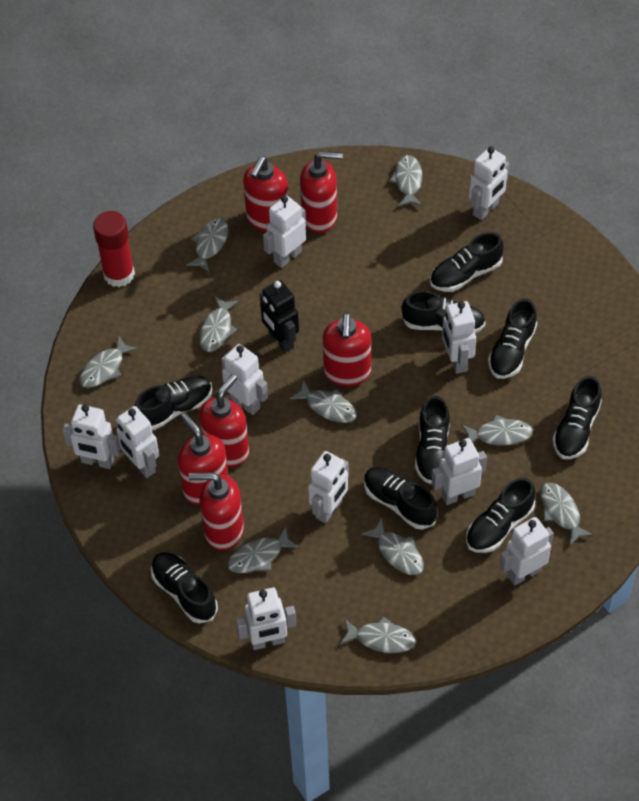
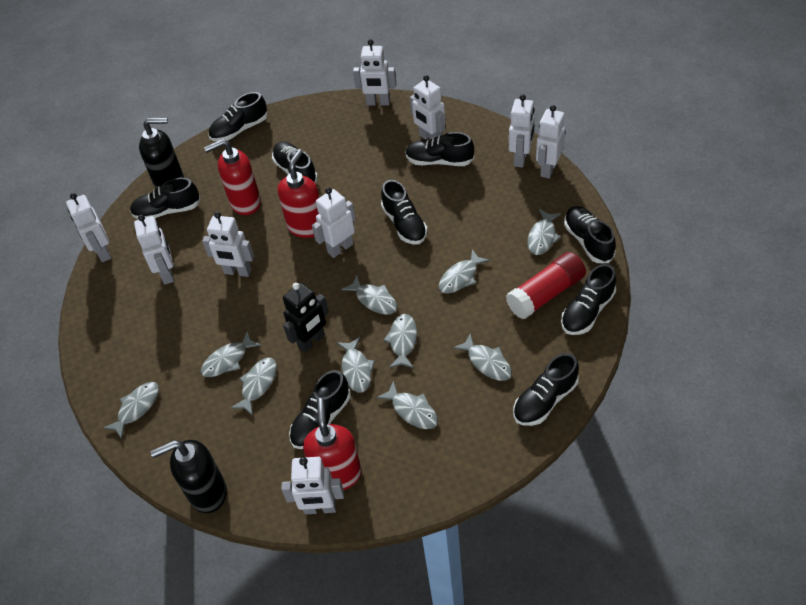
black soap dispenser: none = 0 -> [139,117,184,189] [150,440,227,513] = 2
red soap dispenser: [178,413,229,505] [189,472,244,551] [199,374,249,467] [243,156,288,232] [300,151,343,233] [323,313,371,386] = 6 -> [204,139,261,215] [278,149,320,238] [303,398,362,490] = 3
white robot: [62,404,120,469] [115,406,159,478] [222,344,268,415] [236,588,296,650] [263,196,306,268] [308,451,349,523] [432,438,487,505] [442,301,476,374] [469,146,509,220] [499,517,554,585] = 10 -> [66,193,111,262] [134,215,174,285] [202,212,254,277] [281,457,344,515] [312,187,356,258] [353,39,397,106] [410,75,445,140] [509,94,535,168] [536,105,566,179] = 9

